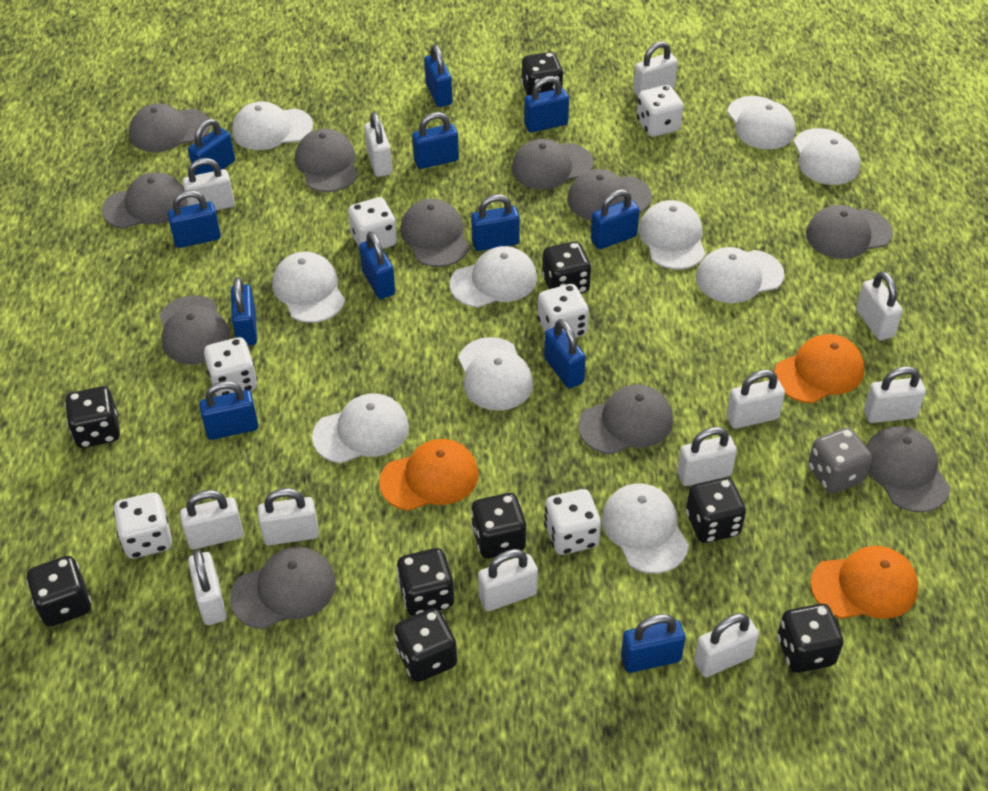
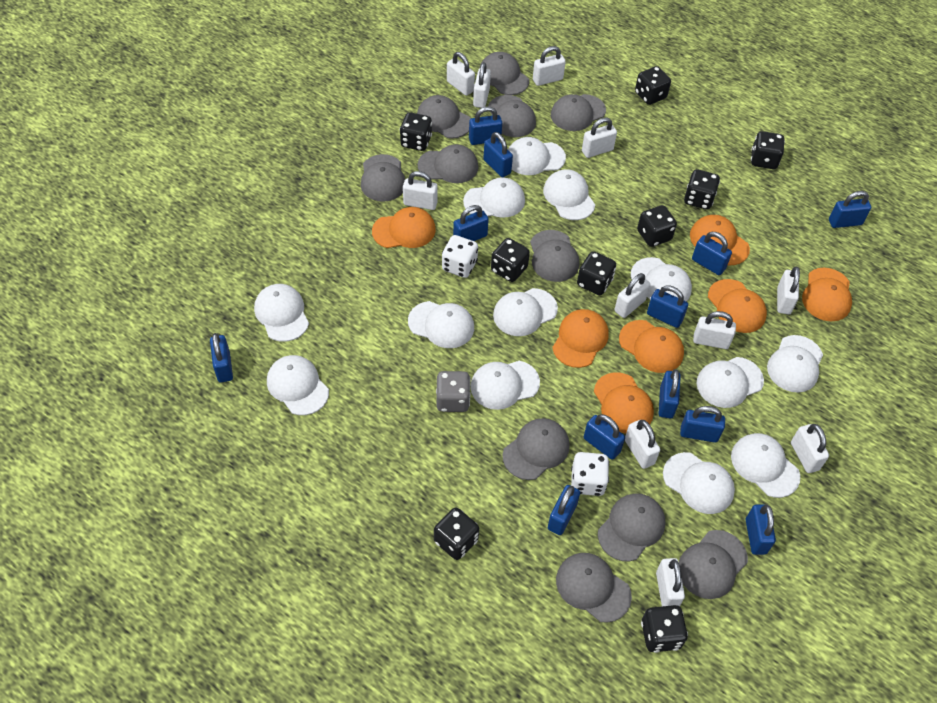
orange cap: [379,439,479,511] [774,334,864,403] [810,546,918,619] = 3 -> [372,207,436,248] [552,309,609,368] [594,372,654,434] [619,320,684,373] [690,215,750,265] [708,279,767,333] [802,268,852,321] = 7
white cap: [232,101,313,150] [272,252,345,323] [312,393,409,463] [450,246,537,308] [458,337,533,411] [602,483,689,574] [639,200,705,269] [696,247,784,303] [727,96,795,149] [793,128,860,185] = 10 -> [254,284,309,342] [267,355,329,415] [408,301,474,348] [463,177,525,218] [470,361,540,410] [493,288,558,336] [508,137,566,175] [543,169,595,220] [631,257,692,302] [663,452,735,514] [696,357,764,408] [731,433,800,498] [767,335,823,393] = 13
white dice: [113,492,172,559] [204,337,258,396] [348,197,397,249] [537,284,589,338] [544,489,601,555] [637,85,684,137] = 6 -> [442,235,478,278] [571,452,609,496] = 2
white padlock: [180,490,243,550] [183,158,235,210] [188,550,227,625] [258,488,319,545] [364,112,392,177] [478,549,538,611] [633,41,678,96] [677,427,737,486] [694,613,759,677] [726,370,785,429] [856,271,903,341] [864,366,926,423] = 12 -> [403,171,438,210] [447,52,475,96] [473,62,491,108] [533,46,566,86] [582,117,617,158] [615,273,650,318] [625,420,660,469] [656,558,685,606] [693,311,736,349] [777,267,800,314] [791,424,829,473] = 11

